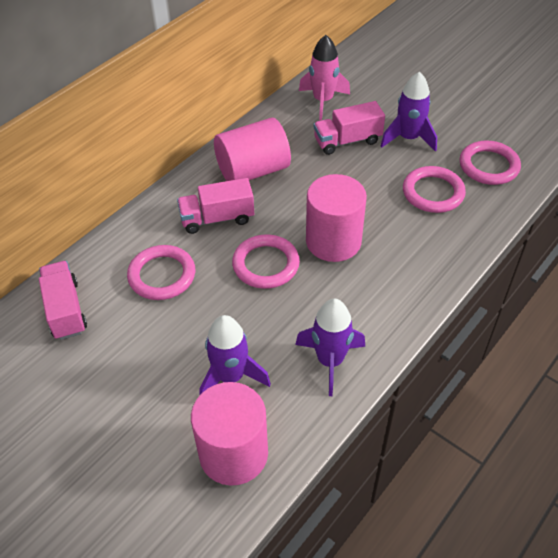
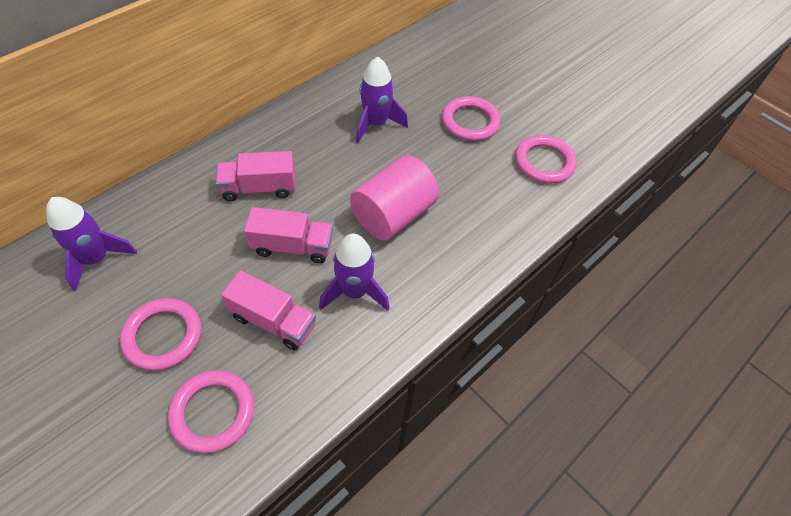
pink cylinder: [191,382,268,486] [214,118,291,181] [306,174,367,262] = 3 -> [350,155,439,241] = 1
pink rocket: [299,35,350,120] = 1 -> none = 0

